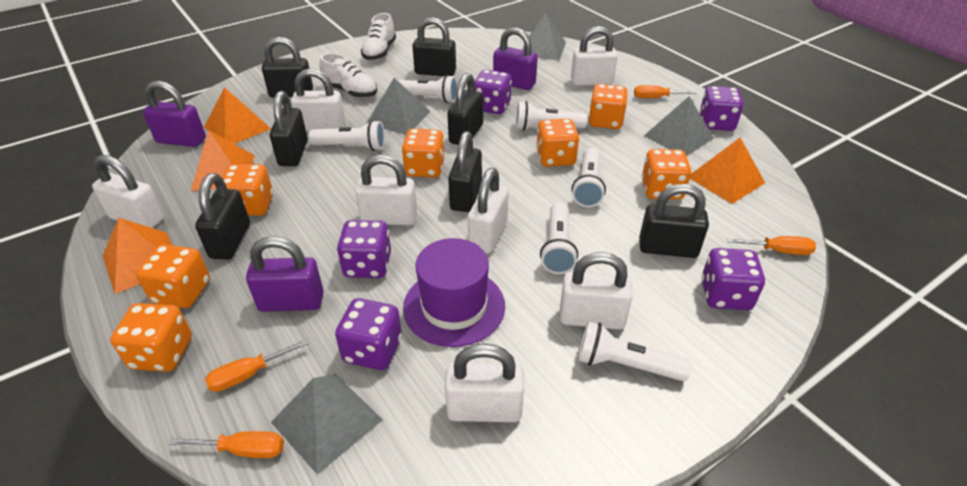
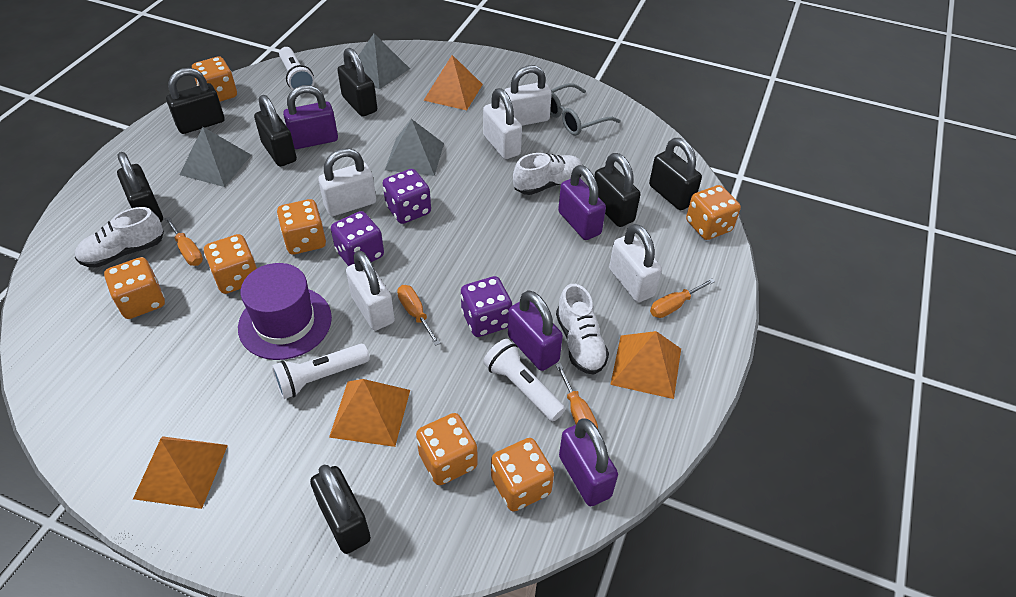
grey glasses: none = 0 -> [550,83,621,136] = 1
grey pyramid: [271,374,383,475] [366,78,431,135] [522,12,566,60] [644,96,714,156] = 4 -> [180,127,251,187] [358,34,410,89] [385,119,444,176] = 3
purple dice: [335,298,402,370] [337,220,391,278] [475,70,512,114] [699,86,744,131] [701,248,765,310] = 5 -> [331,211,384,266] [383,169,431,224] [461,276,512,337] = 3
purple padlock: [143,81,206,147] [246,236,324,312] [493,27,538,90] = 3 -> [283,85,338,149] [508,290,563,371] [558,165,606,240] [559,419,618,506] = 4
white flashlight: [308,120,385,151] [398,75,458,103] [515,101,588,131] [540,202,578,274] [572,148,606,207] [578,321,692,381] = 6 -> [272,344,370,399] [279,47,314,90] [483,339,565,421] = 3
white padlock: [92,155,164,228] [291,68,345,132] [355,155,417,225] [445,344,524,422] [468,168,509,253] [560,252,633,330] [571,26,618,86] = 7 -> [318,148,376,216] [346,250,395,330] [483,88,522,159] [504,65,552,126] [609,224,662,302] = 5
white shoe: [319,53,377,98] [361,13,396,60] = 2 -> [75,207,164,268] [513,153,582,195] [556,284,609,374] = 3

